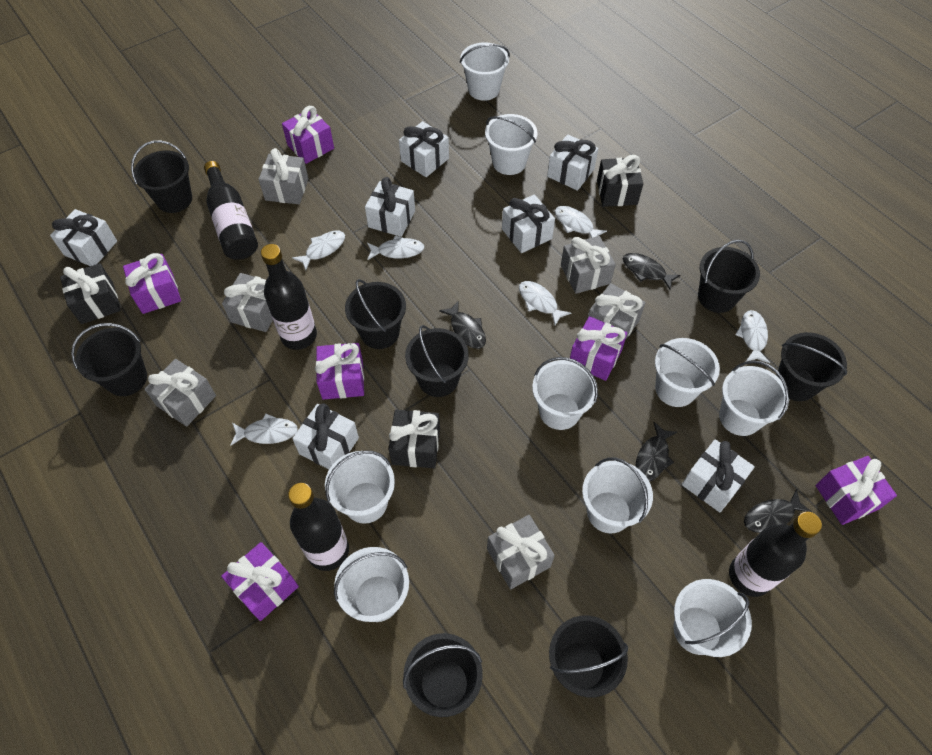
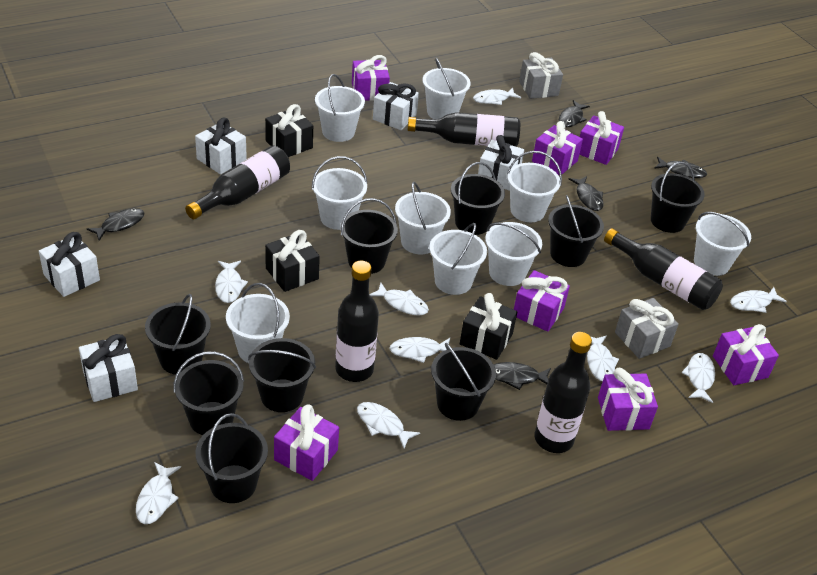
black bottle: [204,161,258,260] [261,244,317,350] [288,483,349,571] [729,512,822,597] = 4 -> [185,145,290,219] [335,261,379,382] [408,112,520,147] [534,332,592,453] [604,228,723,310] = 5
black bucket: [71,323,147,396] [131,140,192,213] [345,279,406,349] [403,633,483,717] [405,325,469,397] [549,616,628,697] [698,240,760,313] [776,332,847,401] = 8 -> [145,294,211,375] [173,351,244,435] [195,413,268,503] [248,338,316,412] [340,198,398,274] [431,343,496,421] [451,162,505,235] [548,195,604,267] [651,162,705,233] = 9
black fish: [439,300,486,349] [623,253,680,290] [635,422,677,482] [744,489,812,533] = 4 -> [87,208,144,241] [493,362,551,390] [559,100,590,127] [569,176,604,211] [654,157,707,178] = 5
grey gift: [144,359,216,427] [222,273,273,332] [258,148,309,204] [487,515,555,589] [561,236,616,294] [587,283,645,340] = 6 -> [519,52,563,99] [615,298,679,359] = 2
purple gift: [123,253,181,314] [221,542,299,621] [282,106,334,164] [315,343,364,400] [570,316,627,381] [815,456,897,525] = 6 -> [274,405,339,481] [352,55,390,101] [514,270,570,332] [532,121,583,175] [579,111,624,165] [598,368,658,431] [713,324,779,385] = 7
white fish: [230,414,298,446] [292,231,345,270] [367,235,425,260] [519,281,571,326] [555,206,607,238] [735,310,770,363] = 6 -> [136,462,181,524] [215,261,248,303] [357,402,420,448] [369,282,429,316] [389,337,450,363] [473,88,521,105] [587,335,619,381] [681,353,715,403] [730,287,787,313] = 9
white gift: [50,209,117,266] [292,404,359,469] [365,177,415,237] [399,121,449,177] [502,194,555,253] [547,134,598,191] [682,439,755,512] = 7 -> [39,232,100,297] [79,334,138,402] [195,118,247,174] [373,82,419,130] [478,135,524,191] = 5

